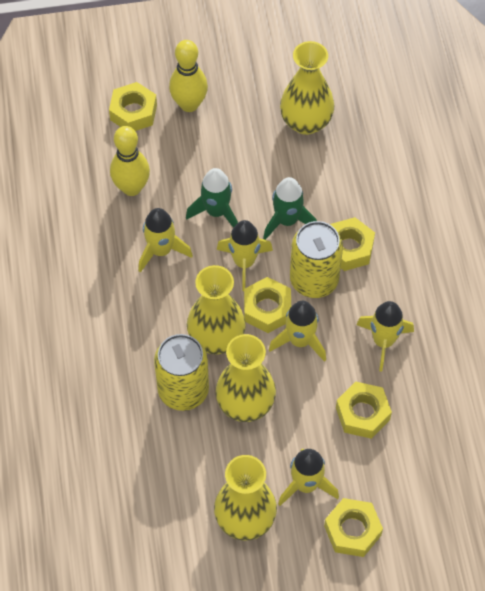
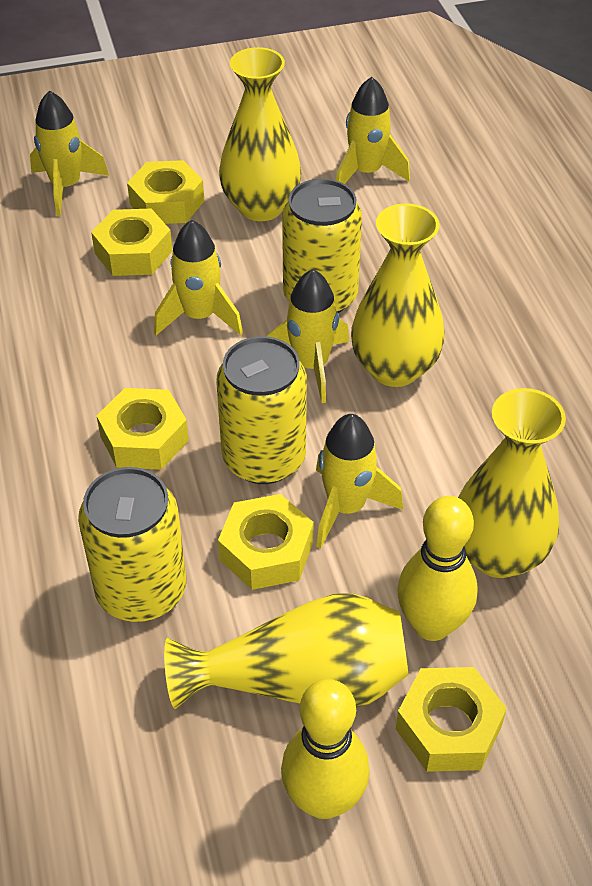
green rocket: [186,168,238,228] [263,177,317,240] = 2 -> none = 0
yellow can: [154,334,209,411] [290,221,343,298] = 2 -> [78,467,186,622] [216,336,307,484] [282,179,362,313] = 3

